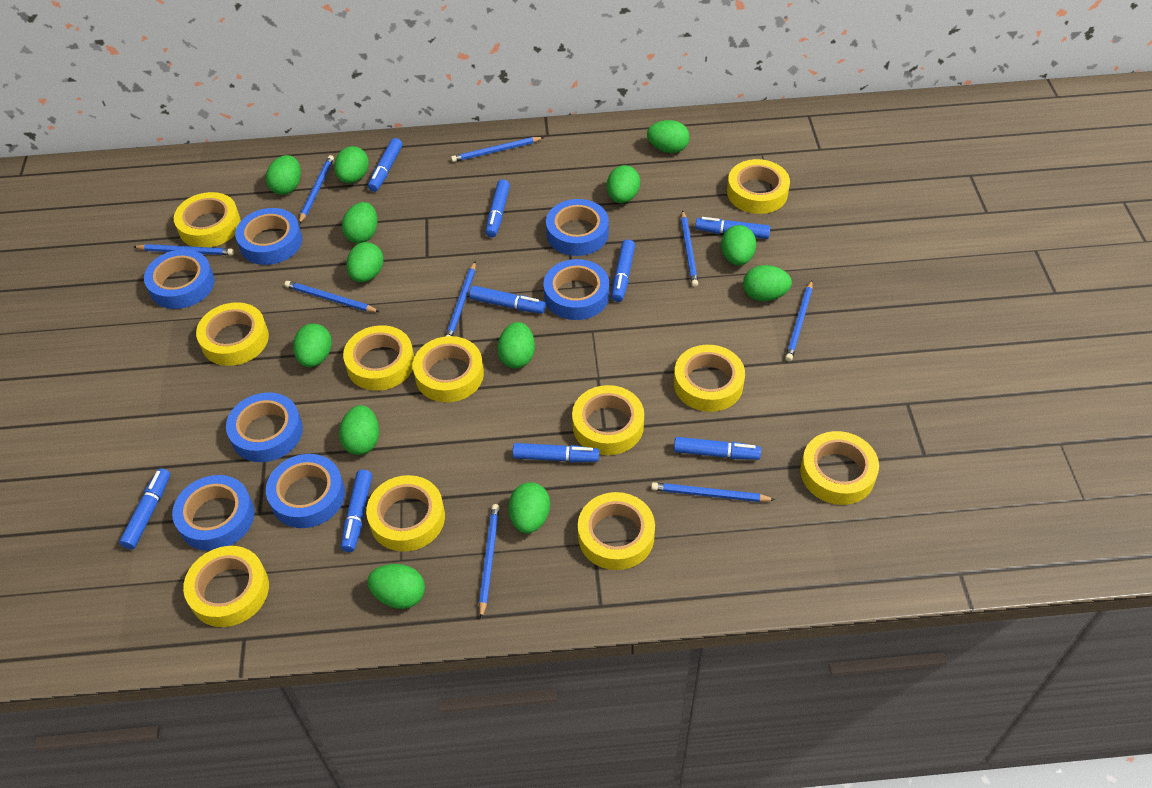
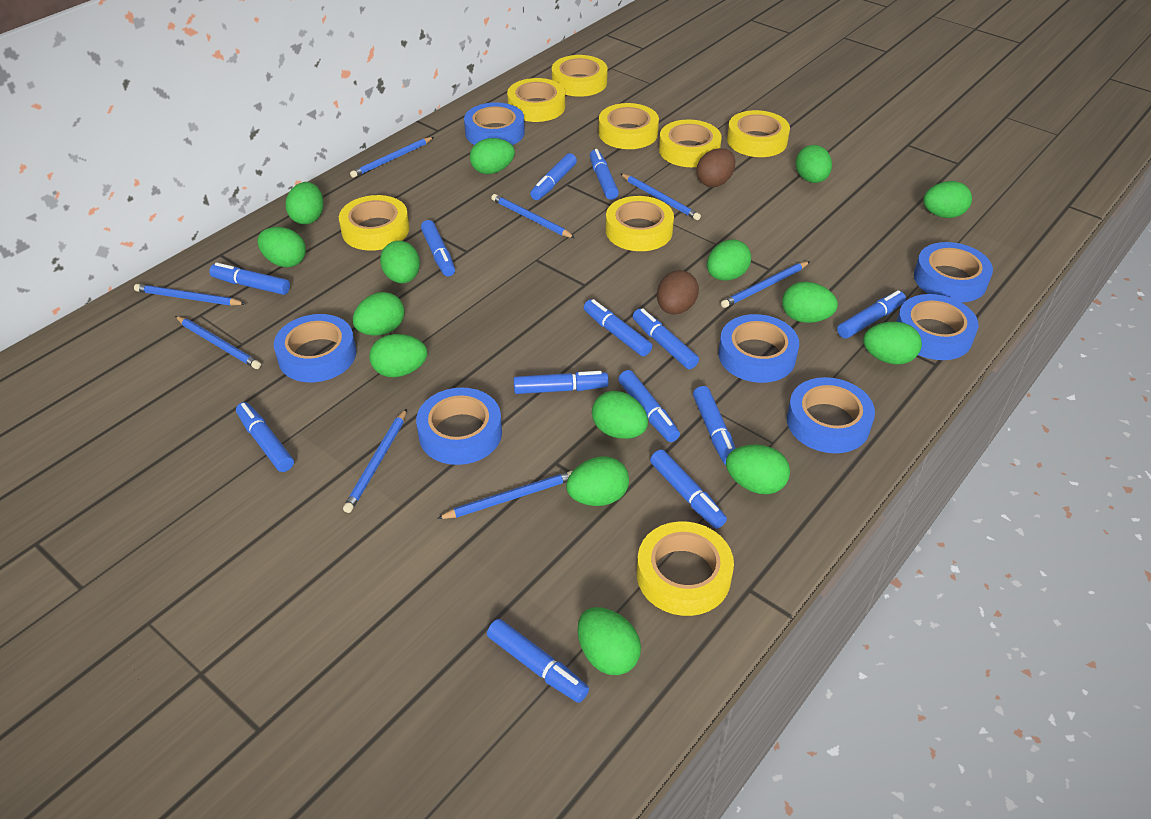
blue marker: [119,468,170,549] [341,470,372,552] [368,138,402,192] [469,286,546,314] [485,179,510,237] [513,443,599,462] [611,239,635,302] [674,437,761,460] [695,217,770,239] = 9 -> [209,263,290,295] [236,402,294,472] [421,220,455,276] [487,619,589,703] [514,371,609,394] [530,153,577,200] [584,299,652,356] [589,149,619,200] [618,370,680,442] [633,308,699,369] [650,450,727,529] [693,386,736,465] [837,290,906,339] = 13
blue pencil: [134,244,234,255] [284,281,380,312] [299,155,334,224] [445,262,476,337] [451,137,544,162] [479,504,499,619] [651,482,776,502] [681,210,698,287] [785,280,813,361] = 9 -> [134,284,245,306] [175,316,261,369] [343,408,407,513] [350,137,434,178] [437,471,573,519] [491,194,575,238] [621,174,701,220] [721,261,810,308] = 8
brown egg: none = 0 -> [657,270,699,314] [696,148,735,187] = 2
green egg: [266,155,301,195] [293,323,332,367] [334,146,369,183] [339,405,379,455] [342,202,378,243] [346,242,384,282] [367,564,425,609] [497,322,535,368] [509,482,550,533] [607,165,640,203] [647,120,690,153] [721,225,756,266] [743,265,792,301] = 13 -> [257,227,306,267] [285,182,324,224] [353,292,405,336] [369,334,427,377] [380,241,420,283] [470,138,515,174] [566,456,629,506] [577,607,641,675] [592,391,648,439] [707,239,751,280] [726,444,790,494] [782,282,838,323] [795,145,832,183] [863,322,922,365] [923,181,972,218] = 15
yellow tape: [174,192,241,247] [183,546,269,627] [196,302,269,366] [343,325,414,391] [366,475,445,552] [413,336,484,402] [572,385,644,455] [578,492,655,570] [674,345,745,412] [727,159,790,214] [800,431,879,505] = 11 -> [339,195,410,251] [507,78,565,122] [552,55,608,97] [598,103,659,149] [606,196,674,251] [637,521,734,616] [659,119,722,167] [727,110,790,157] = 8

